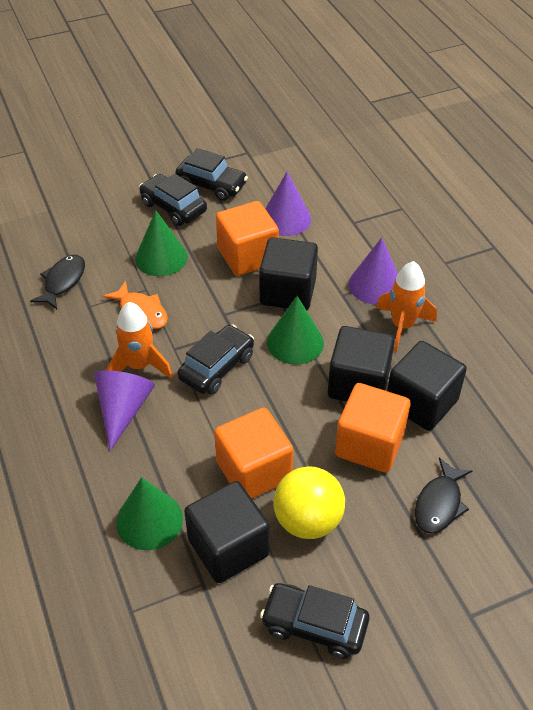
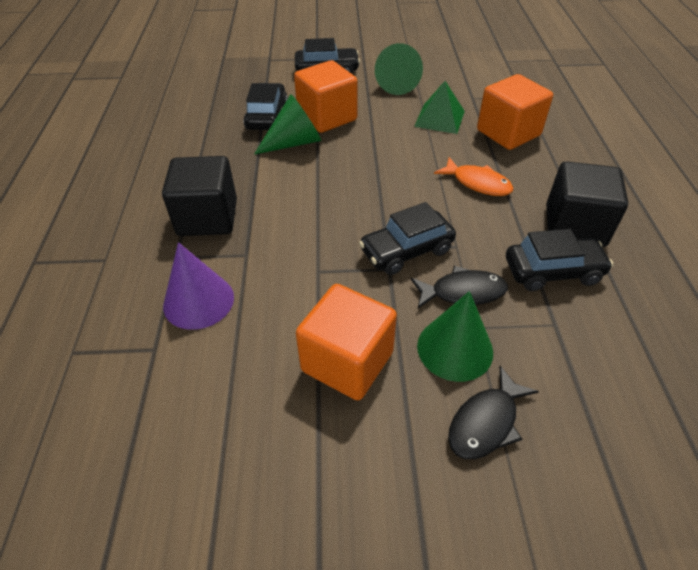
black cube: [184,481,270,583] [259,237,318,310] [328,326,395,402] [387,341,467,431] = 4 -> [162,156,237,236] [546,161,628,247] = 2
green pyramid: none = 0 -> [414,81,465,134] = 1
orange rocket: [107,302,173,379] [376,261,437,352] = 2 -> none = 0
purple cone: [94,370,155,451] [265,171,311,236] [349,238,398,305] = 3 -> [163,242,234,330] = 1
yellow ball: [273,466,345,539] = 1 -> none = 0

